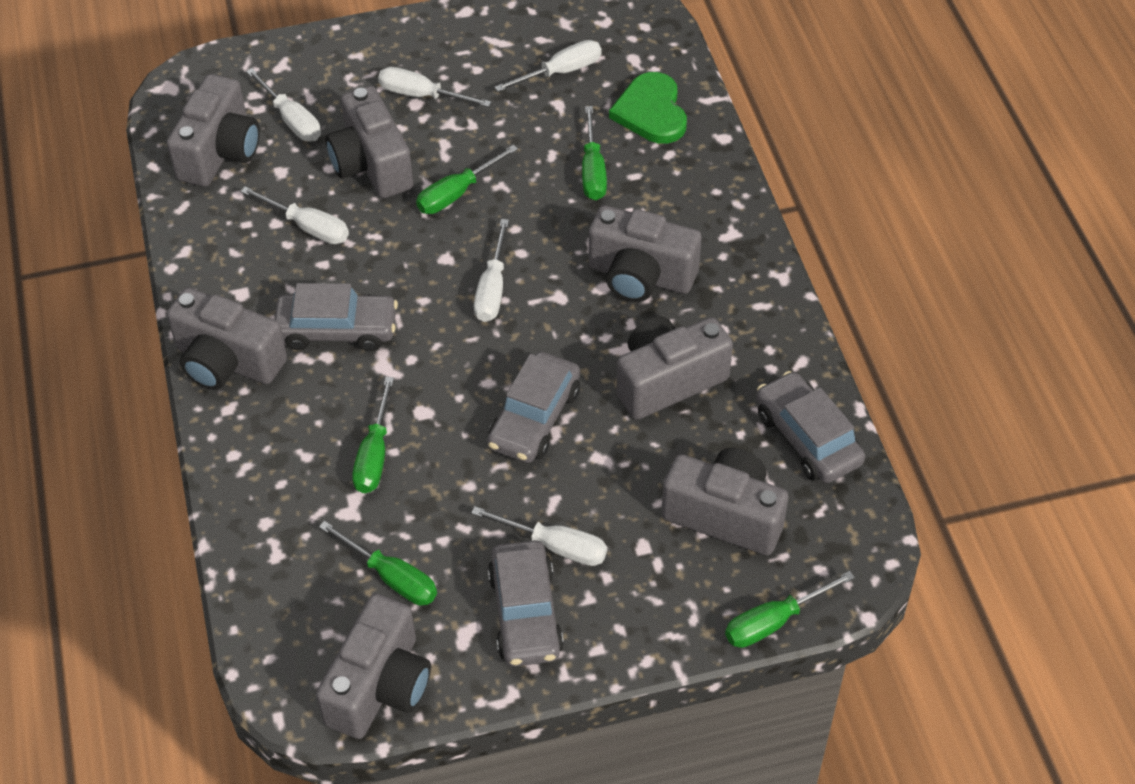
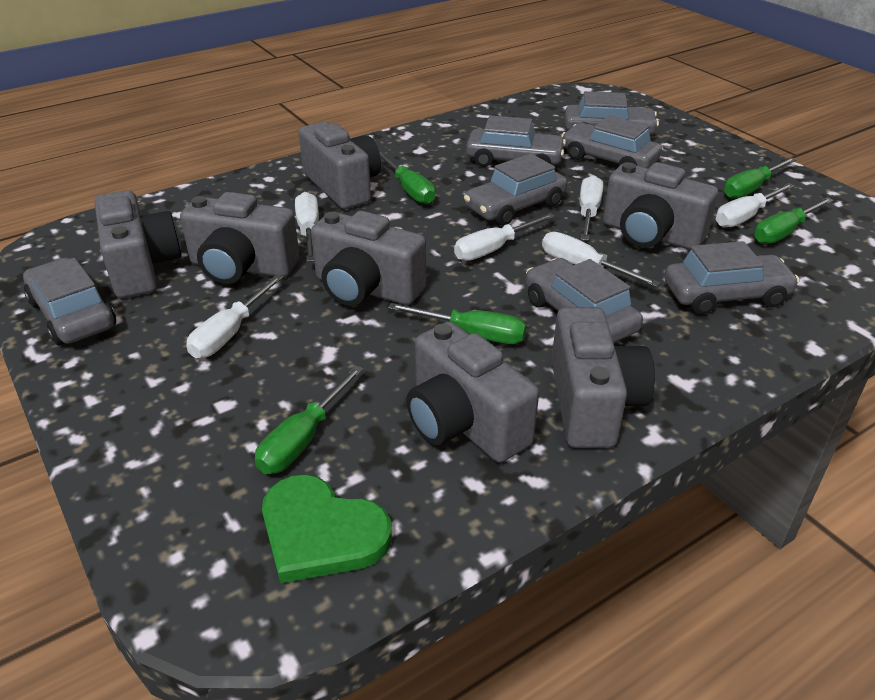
grey car: [274,283,398,351] [487,352,580,463] [488,540,564,667] [756,371,865,483] = 4 -> [23,258,116,345] [464,153,567,226] [466,115,566,167] [526,258,643,343] [561,115,662,168] [565,91,659,135] [664,241,799,315] = 7

